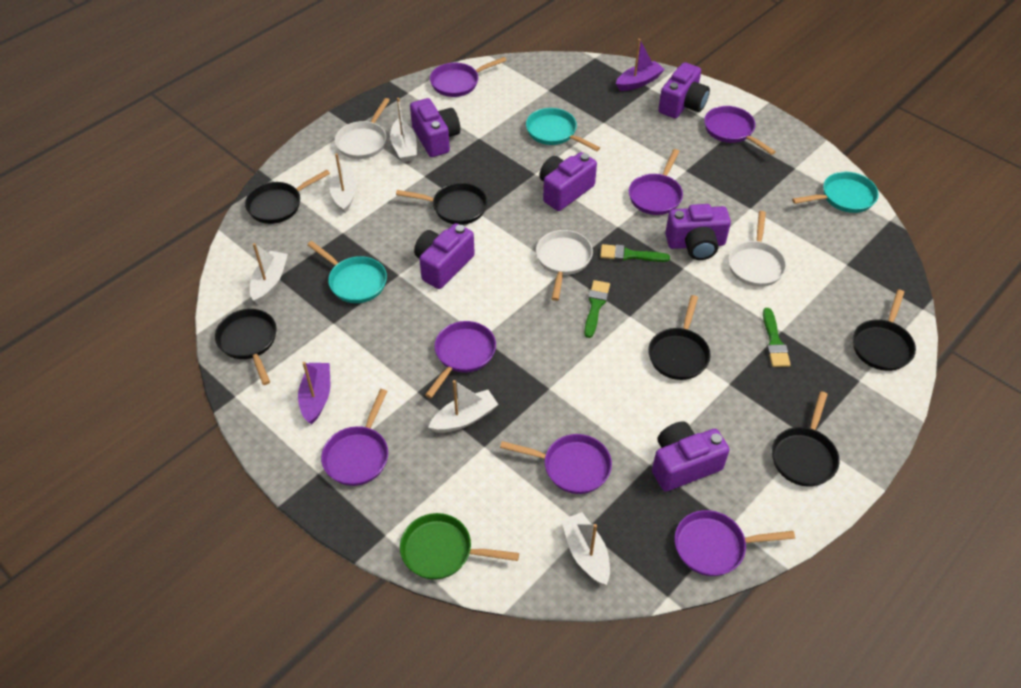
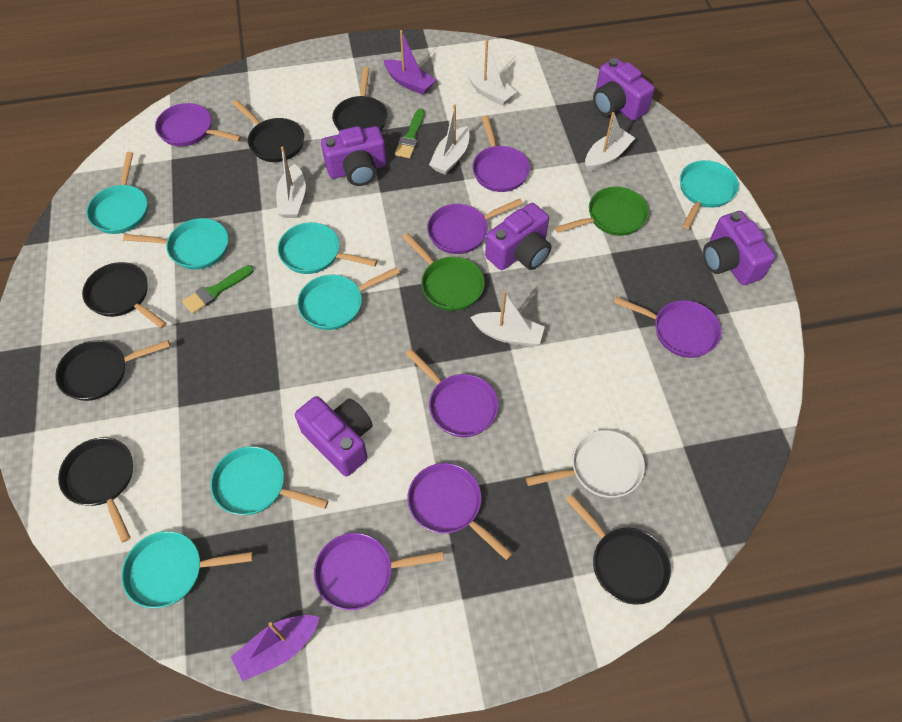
green brush: [584,280,610,338] [600,244,670,262] [763,308,791,367] = 3 -> [182,265,254,314] [395,109,425,158] = 2
green pan: [400,513,519,580] = 1 -> [402,233,485,311] [555,187,649,236] = 2
purple camera: [410,98,460,157] [414,223,475,289] [539,152,597,211] [652,421,730,492] [658,62,710,118] [665,204,731,260] = 6 -> [295,396,373,477] [321,126,387,186] [485,203,551,270] [593,58,655,121] [703,211,775,285] = 5
turquoise pan: [307,241,387,303] [526,108,600,151] [792,172,879,213] = 3 -> [86,152,148,234] [121,531,253,608] [123,218,228,270] [210,446,328,515] [278,222,377,274] [297,267,400,330] [680,160,739,229] = 7
white pan: [335,98,390,159] [536,230,593,301] [728,211,787,287] = 3 -> [526,430,645,498] = 1

